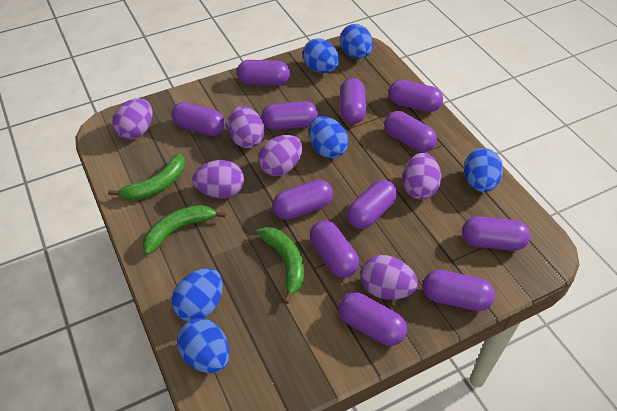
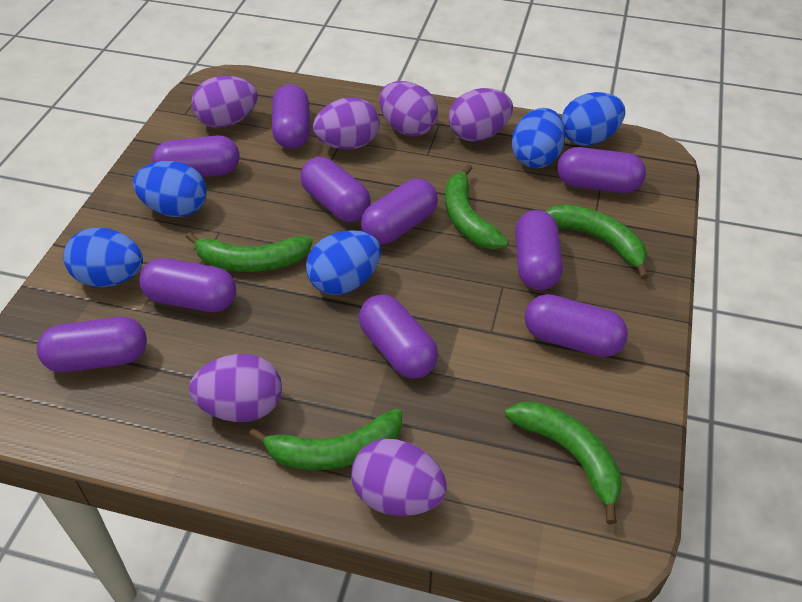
blue egg: [171,268,223,321] [177,318,230,373] [303,38,339,73] [309,116,348,158] [340,24,373,59] [464,148,503,192] = 6 -> [63,228,143,287] [133,161,207,217] [306,230,381,295] [512,108,566,168] [561,92,625,146] = 5
green banana: [108,153,185,201] [142,205,226,255] [257,227,304,304] = 3 -> [186,232,313,272] [249,409,402,470] [445,164,508,249] [505,401,621,525] [545,204,649,279] = 5
purple capsule: [171,102,225,136] [237,60,290,86] [261,101,318,130] [273,179,333,220] [310,220,359,278] [339,292,407,346] [340,78,366,124] [347,180,397,229] [384,111,437,152] [388,80,443,112] [423,270,495,311] [462,216,530,251] = 12 -> [37,317,147,373] [139,258,236,312] [152,136,240,177] [272,84,310,149] [300,157,371,222] [359,294,438,379] [361,179,438,244] [515,210,563,290] [524,294,628,357] [557,147,646,193] = 10

